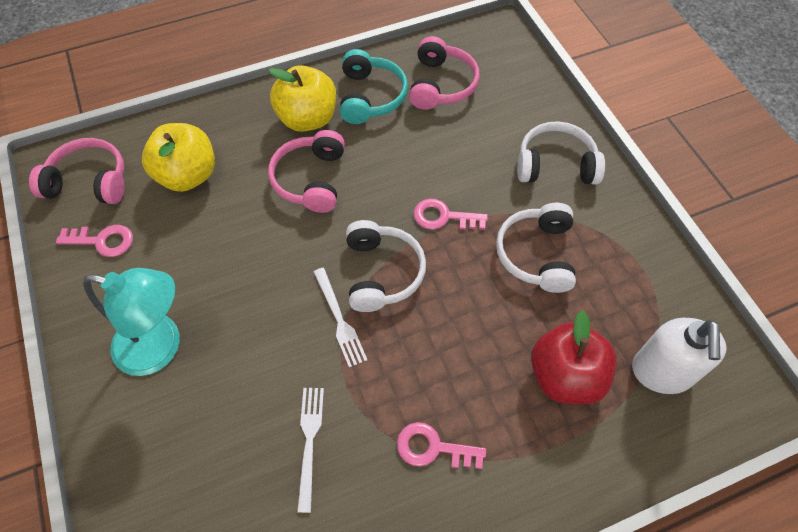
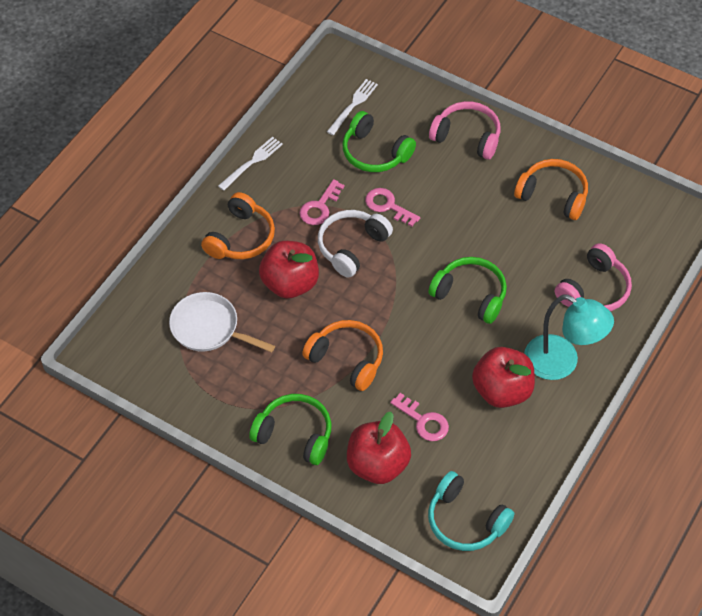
green headphones: none = 0 -> [249,394,331,465] [343,111,416,172] [428,257,507,324] = 3
orange headphones: none = 0 -> [201,192,275,259] [302,320,383,391] [514,159,588,220] = 3
pink headphones: [29,138,125,204] [268,130,345,213] [409,36,480,110] = 3 -> [429,101,501,160] [555,243,632,311] = 2
red apple: [531,310,617,405] = 1 -> [259,241,319,299] [347,412,411,484] [472,347,535,408] = 3
white headphones: [346,220,426,312] [496,203,576,293] [517,121,605,185] = 3 -> [318,210,393,278] = 1
white pan: none = 0 -> [169,292,275,352] = 1
white soap dispenser: [632,318,727,394] = 1 -> none = 0
yellow apple: [142,123,215,192] [269,65,336,132] = 2 -> none = 0

